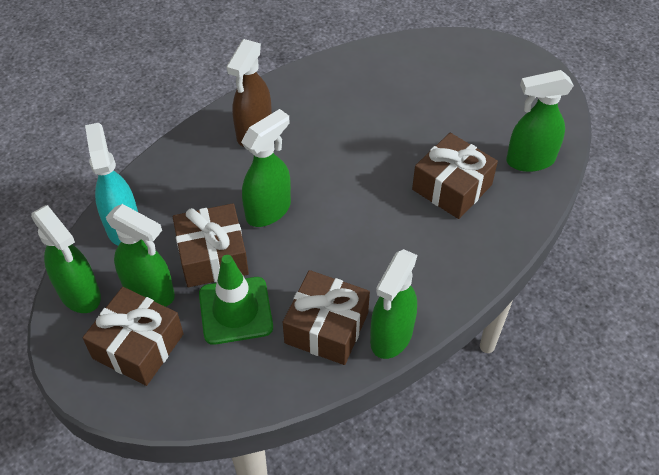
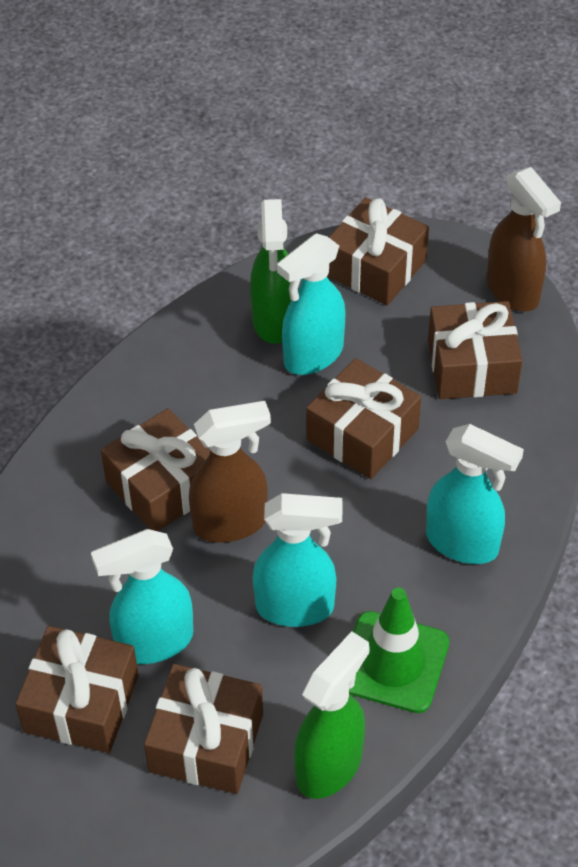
brown gift: [83,287,184,386] [173,203,249,287] [283,270,370,365] [412,133,498,219] = 4 -> [15,626,139,753] [101,408,210,531] [144,664,263,794] [306,358,421,479] [327,197,429,305] [428,301,523,399] = 6
brown spray bottle: [226,39,272,147] = 1 -> [189,401,271,543] [487,167,561,311] = 2
green spray bottle: [31,205,101,313] [106,204,175,307] [241,109,291,227] [370,249,417,359] [506,70,574,172] = 5 -> [250,199,292,344] [294,631,370,799] = 2
turquoise spray bottle: [85,123,138,246] = 1 -> [91,529,193,664] [253,493,342,627] [277,233,345,375] [426,424,524,564] = 4

